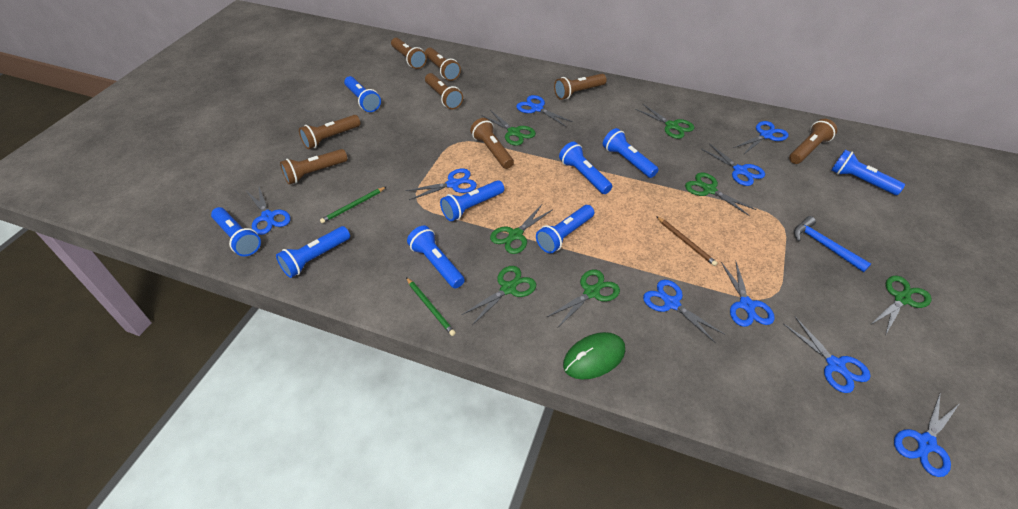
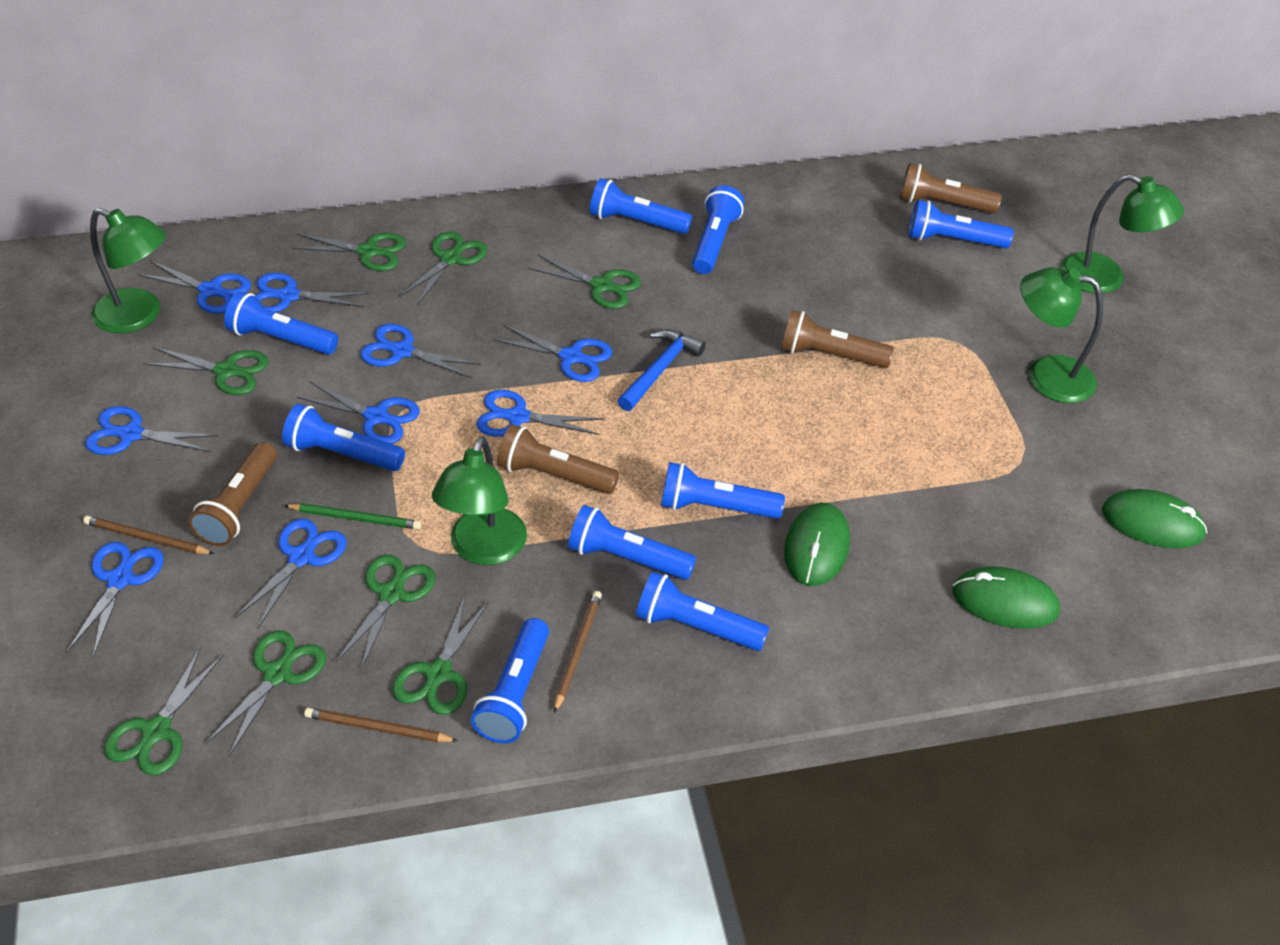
brown flashlight: [280,149,348,185] [299,115,361,149] [391,38,427,69] [425,48,461,81] [425,73,463,109] [470,118,514,169] [554,74,607,100] [789,119,837,164] = 8 -> [188,442,277,546] [497,424,619,494] [781,310,894,368] [900,163,1002,213] = 4
brown pencil: [656,216,718,266] = 1 -> [83,516,214,554] [304,707,458,742] [554,591,602,713] = 3
green lamp: none = 0 -> [90,208,166,333] [432,436,527,565] [1020,267,1103,403] [1061,174,1184,293] = 4
green mouse: [563,332,625,379] = 1 -> [784,503,850,586] [952,567,1060,629] [1102,489,1207,548] = 3
green pencil: [320,187,386,223] [406,277,456,336] = 2 -> [284,503,421,529] = 1
green scissors: [462,266,536,325] [481,110,536,146] [490,205,552,254] [547,270,620,327] [635,104,695,139] [685,172,756,216] [870,276,931,336] = 7 -> [104,648,223,775] [143,347,269,395] [205,631,326,756] [291,233,406,271] [336,555,436,670] [392,596,489,715] [399,232,487,305] [528,255,641,309] = 8

